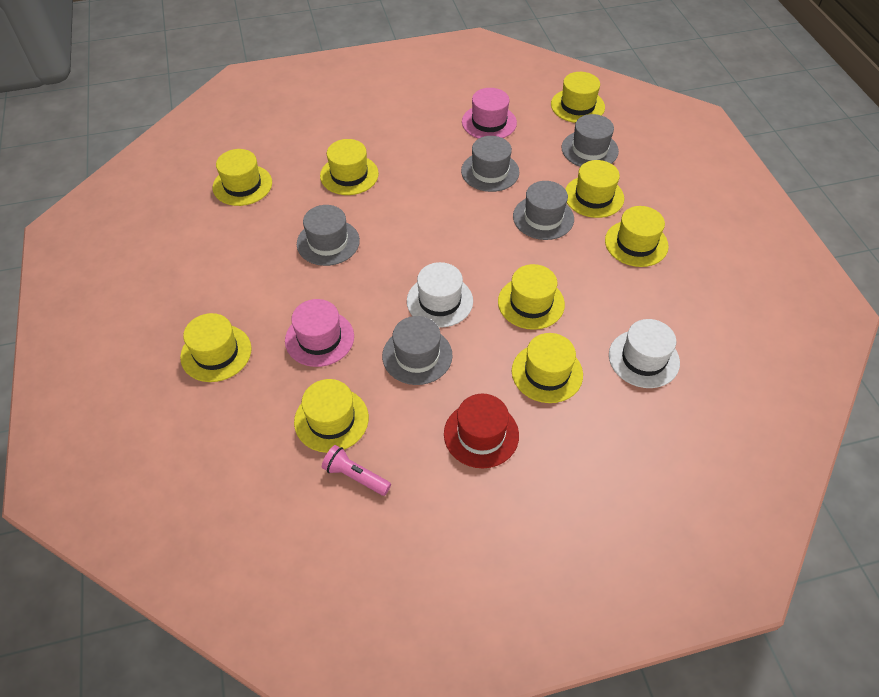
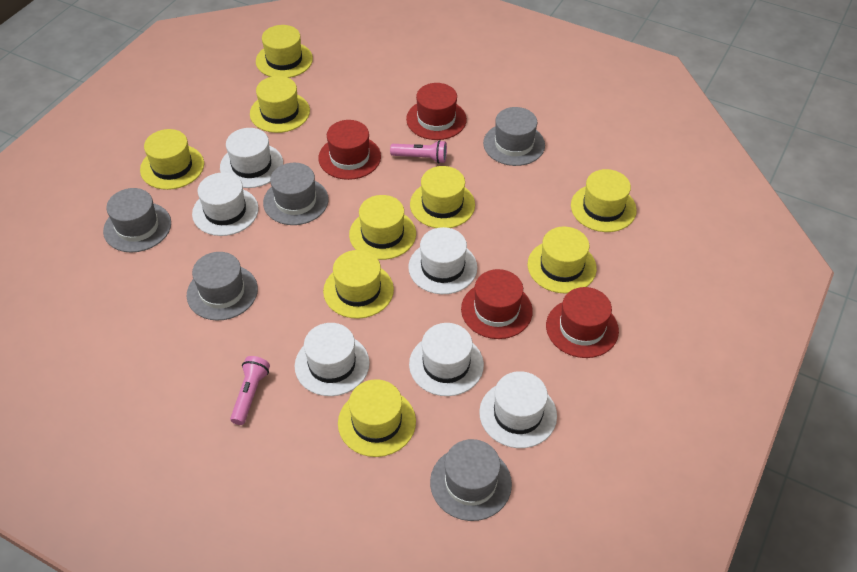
pink flashlight: [322,445,391,496] = 1 -> [230,356,270,425] [390,140,447,163] = 2
pink hat: [285,299,354,367] [462,88,517,139] = 2 -> none = 0
red hat: [444,394,519,468] = 1 -> [318,120,381,180] [406,83,467,140] [461,269,533,339] [546,287,619,358] = 4
white hat: [407,262,473,328] [609,319,680,388] = 2 -> [192,172,259,236] [220,128,283,188] [295,323,370,396] [408,227,477,294] [409,323,484,396] [479,371,557,448] = 6

